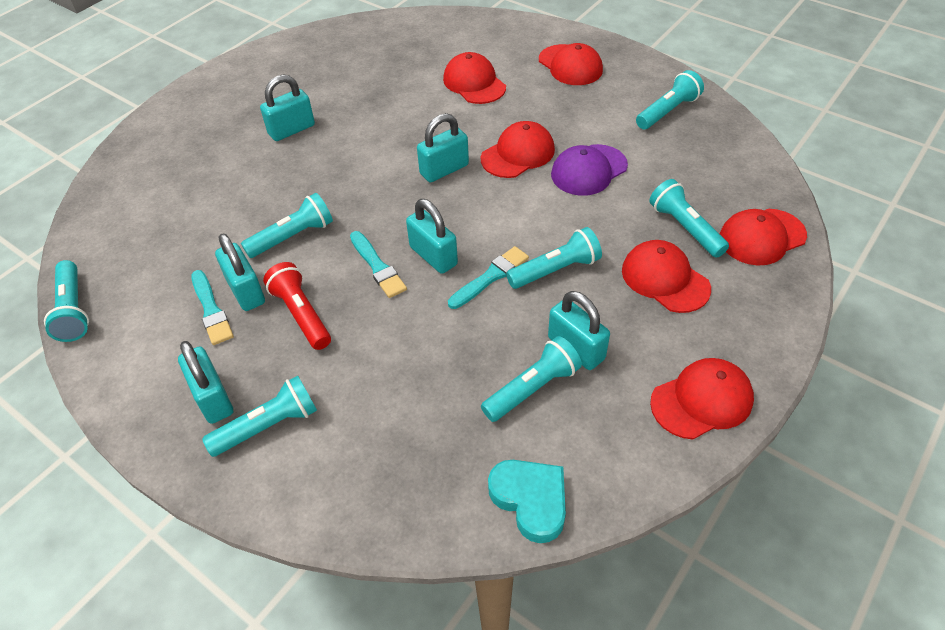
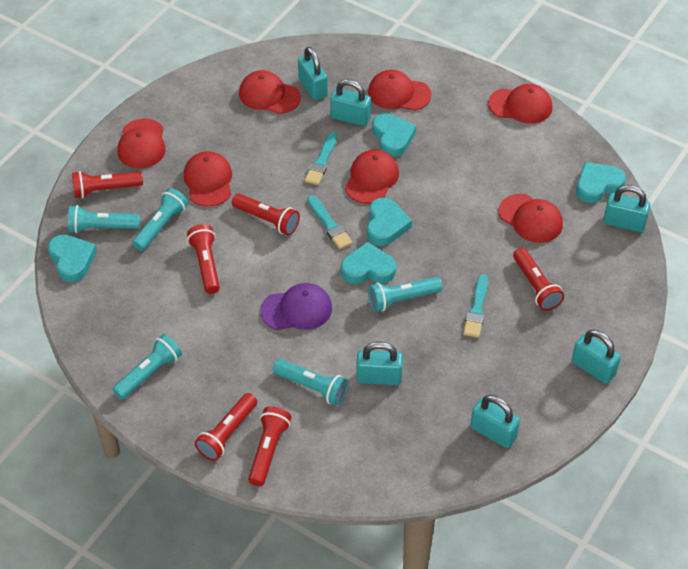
red cap: [443,52,506,104] [481,121,555,178] [539,43,603,85] [622,240,711,313] [650,358,754,439] [720,209,807,266] = 6 -> [117,119,166,168] [184,151,232,207] [239,70,301,114] [345,149,399,204] [368,70,431,111] [488,84,553,124] [499,194,563,243] = 7
red flashlight: [263,262,331,350] = 1 -> [72,171,143,198] [187,224,220,294] [195,393,257,461] [232,193,300,235] [248,406,291,486] [513,248,564,311] = 6
turquoise flashlight: [44,260,89,342] [202,376,317,457] [241,193,333,258] [481,336,582,422] [506,227,602,289] [636,70,704,129] [649,179,729,258] = 7 -> [68,205,140,233] [112,334,182,399] [132,188,188,251] [273,359,349,406] [368,277,443,312] = 5
turquoise heart: [488,460,566,543] = 1 -> [48,234,97,282] [341,241,396,284] [367,198,412,246] [372,113,416,157] [576,162,626,203] = 5

